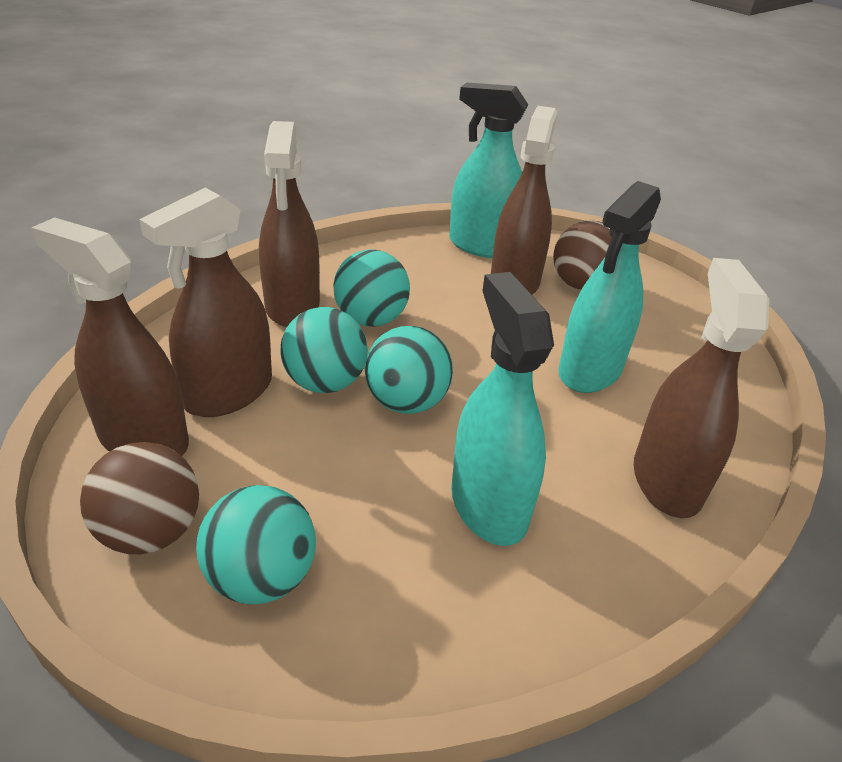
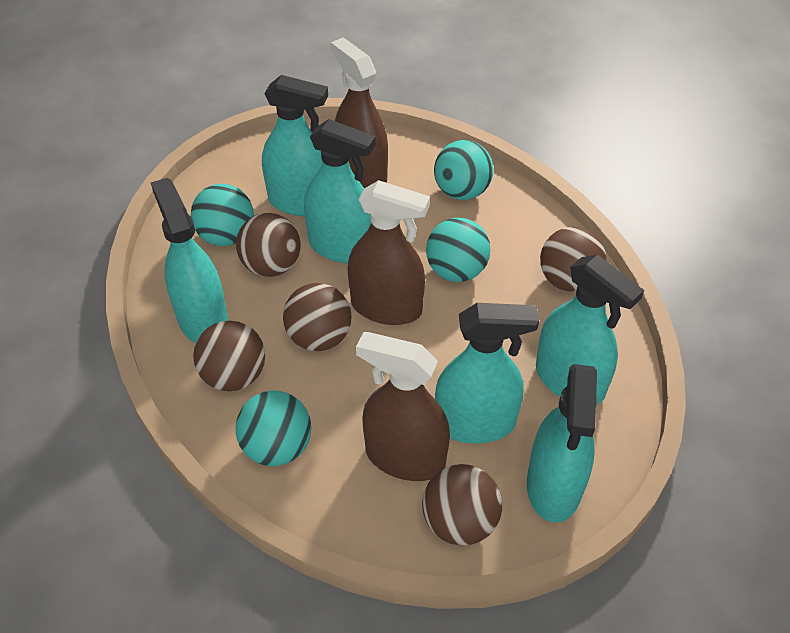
brown ball: [80,442,199,554] [553,221,612,290] = 2 -> [193,321,265,391] [236,213,301,277] [283,283,352,351] [422,464,502,546] [540,227,606,292] = 5
brown spray bottle: [31,217,189,456] [139,188,272,417] [259,121,320,327] [491,106,558,295] [634,258,770,518] = 5 -> [331,38,388,188] [348,180,430,325] [356,332,450,481] = 3
turquoise spray bottle: [449,83,528,258] [451,272,554,546] [558,181,661,393] = 3 -> [151,178,228,343] [262,75,328,216] [304,119,376,263] [435,303,539,444] [527,364,597,522] [536,255,644,405] = 6

